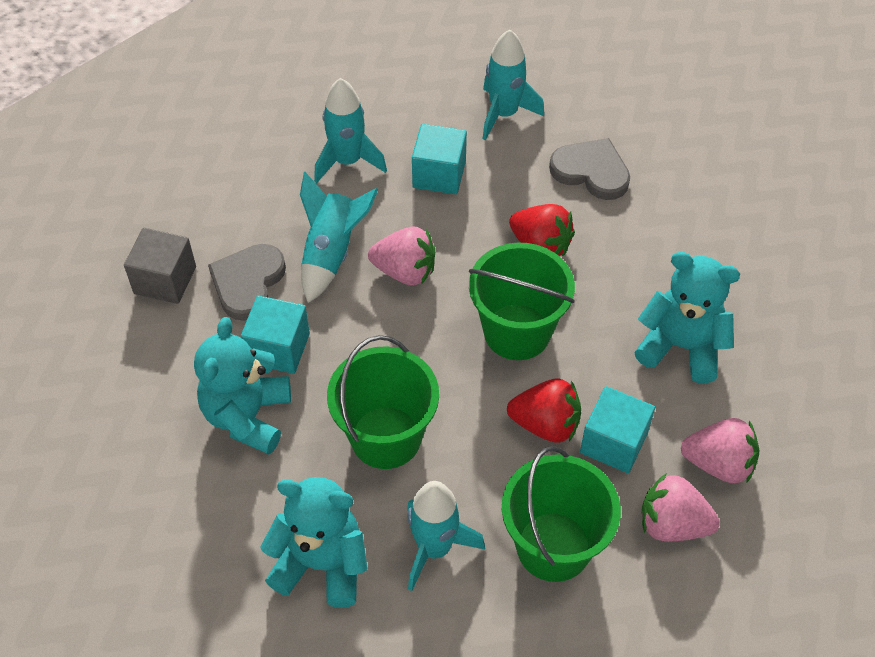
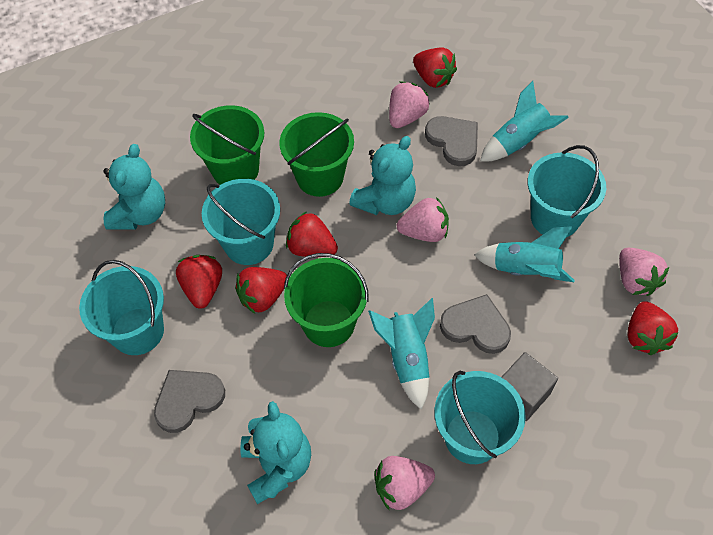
grey heart: [208,244,286,321] [549,138,630,200] = 2 -> [154,370,225,433] [425,116,478,166] [440,294,511,354] = 3
pink strawberry: [368,227,435,286] [642,473,720,542] [681,418,759,484] = 3 -> [374,456,435,511] [389,82,430,128] [397,197,449,242] [619,248,669,296] = 4
red strawberry: [507,379,581,443] [509,204,575,256] = 2 -> [176,255,222,309] [235,267,287,314] [286,211,338,257] [413,47,457,88] [628,301,679,355] = 5
turquoise bucket: none = 0 -> [79,260,164,355] [202,179,280,265] [434,371,526,464] [528,145,606,237] = 4
turquoise cube: [241,296,310,374] [412,124,467,194] [580,386,655,473] = 3 -> none = 0
turquoise rocket: [300,172,378,303] [314,78,387,183] [407,481,485,591] [483,29,544,140] = 4 -> [368,298,435,410] [474,226,575,282] [480,81,569,161] = 3

